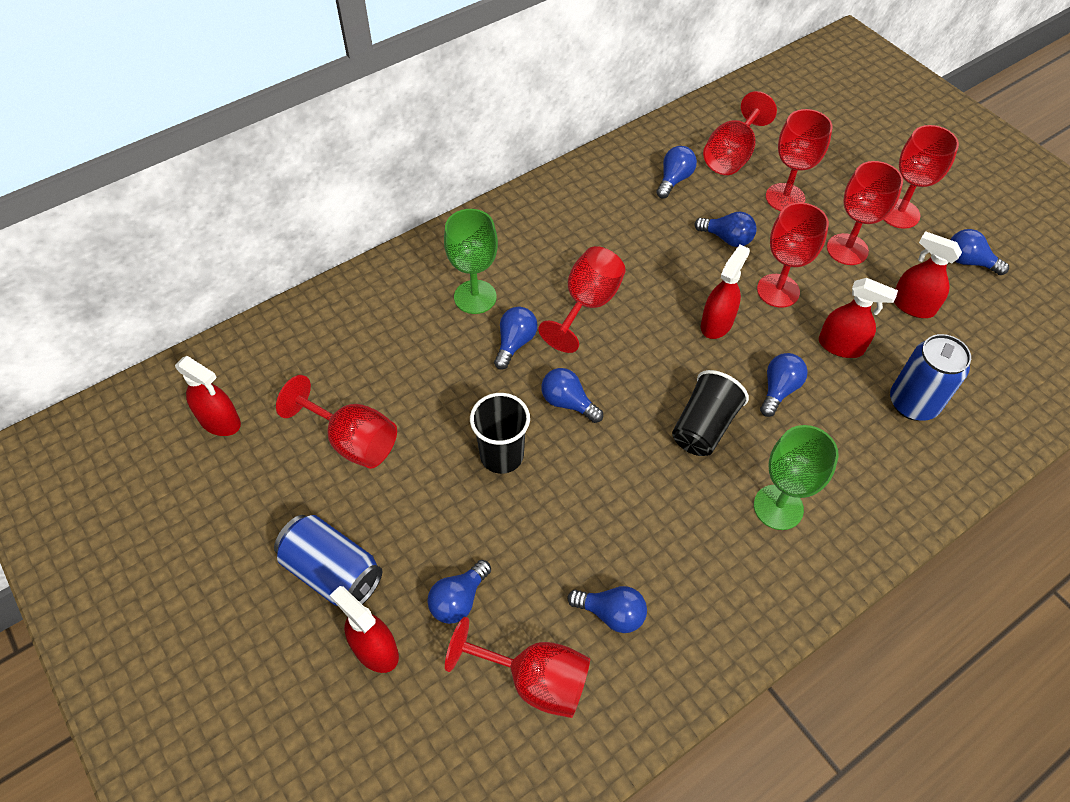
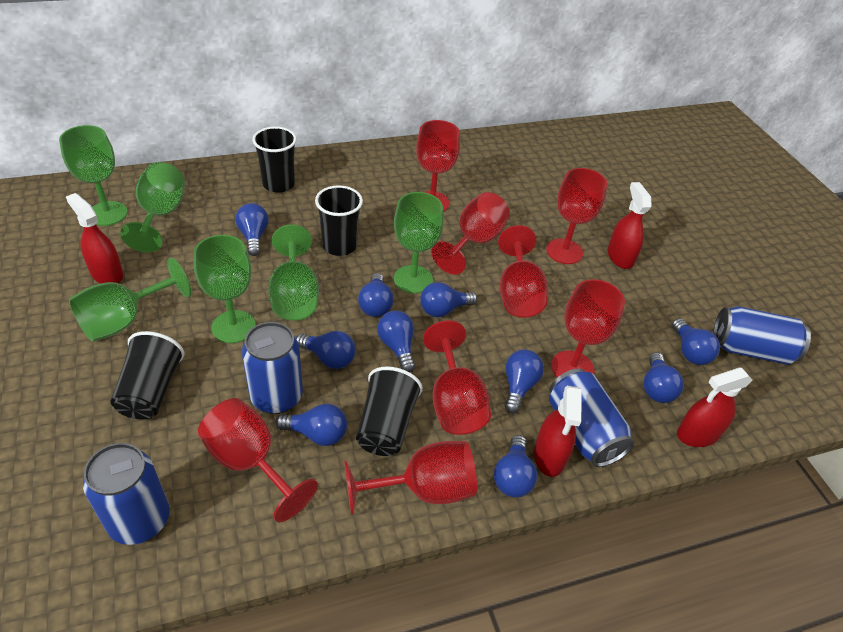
black cup: [470,393,530,474] [672,370,749,456] = 2 -> [111,331,184,419] [252,127,297,193] [315,185,363,256] [356,366,423,456] = 4
blue can: [274,515,382,606] [890,334,971,421] = 2 -> [83,443,170,545] [242,322,303,414] [549,369,635,467] [713,306,811,365] = 4
blue light bulb: [427,560,491,624] [494,306,537,370] [541,368,603,423] [568,586,647,633] [656,146,697,198] [694,211,757,247] [760,353,808,417] [950,229,1009,275] = 8 -> [236,203,269,256] [276,404,347,446] [296,331,356,369] [358,273,394,317] [377,310,415,372] [420,282,478,317] [494,435,537,498] [505,349,544,414] [643,352,684,403] [672,318,720,365] = 10
green goblet: [444,209,498,314] [754,425,839,530] = 2 -> [59,125,128,226] [69,258,191,342] [120,162,185,253] [194,235,256,343] [268,224,319,320] [394,192,444,293] = 6
red spray bottle: [175,356,241,436] [330,586,399,673] [701,245,750,339] [819,278,898,358] [894,231,962,318] = 5 -> [66,193,124,284] [534,386,582,477] [608,182,652,269] [677,368,753,447] = 4

